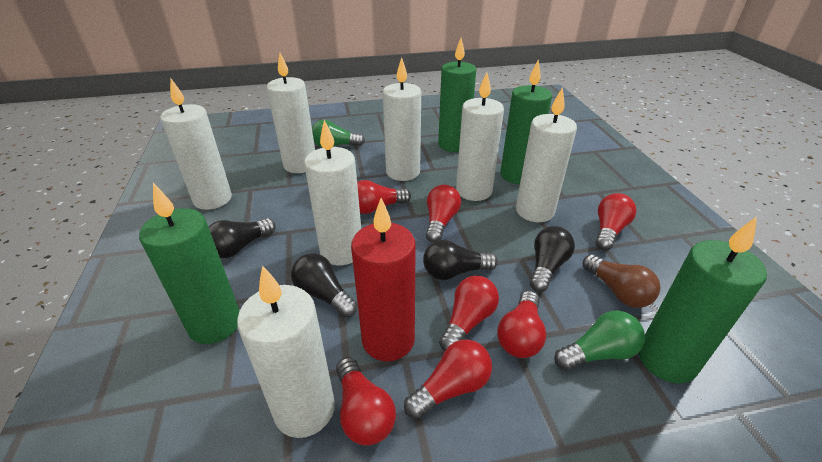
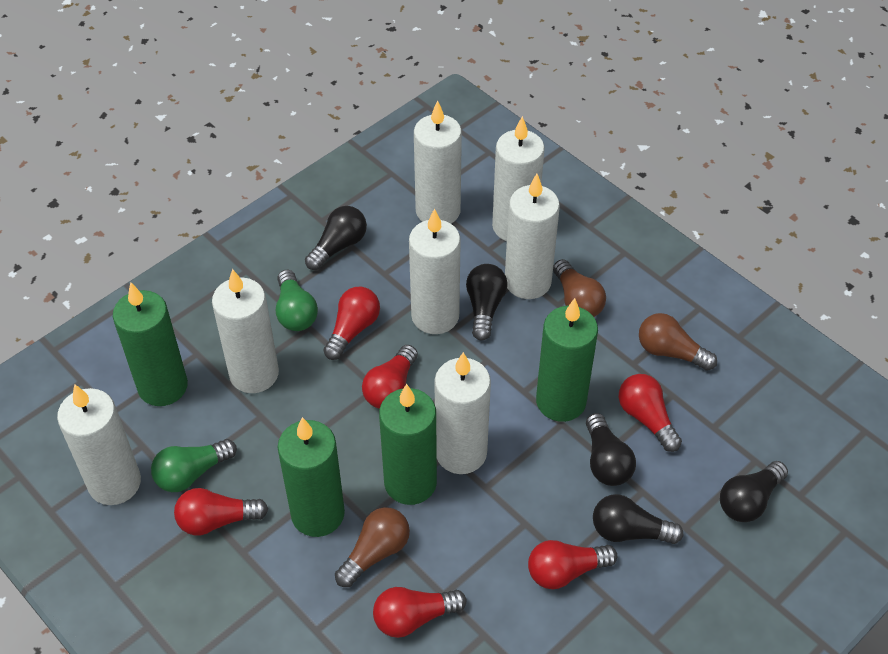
black light bulb: [209,218,276,258] [291,253,358,317] [423,240,498,280] [530,226,575,292] = 4 -> [305,206,367,270] [466,264,508,341] [586,413,636,486] [593,494,684,544] [720,461,788,522] = 5
brown light bulb: [583,254,661,308] = 1 -> [335,507,410,587] [553,259,606,317] [639,313,717,371] = 3
red candle: [351,198,416,361] = 1 -> none = 0
red light bulb: [336,357,396,446] [357,180,411,214] [404,340,492,419] [426,185,461,243] [439,276,499,352] [497,291,546,358] [596,193,636,250] = 7 -> [174,488,268,535] [323,287,380,360] [362,345,418,409] [373,587,466,638] [528,540,617,589] [619,374,682,452] = 6

